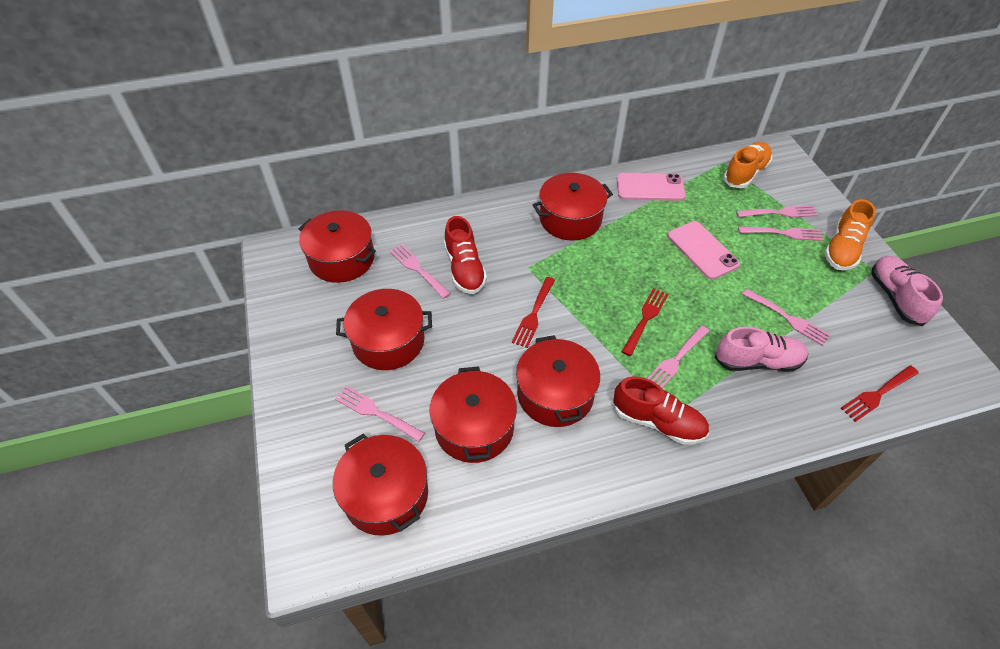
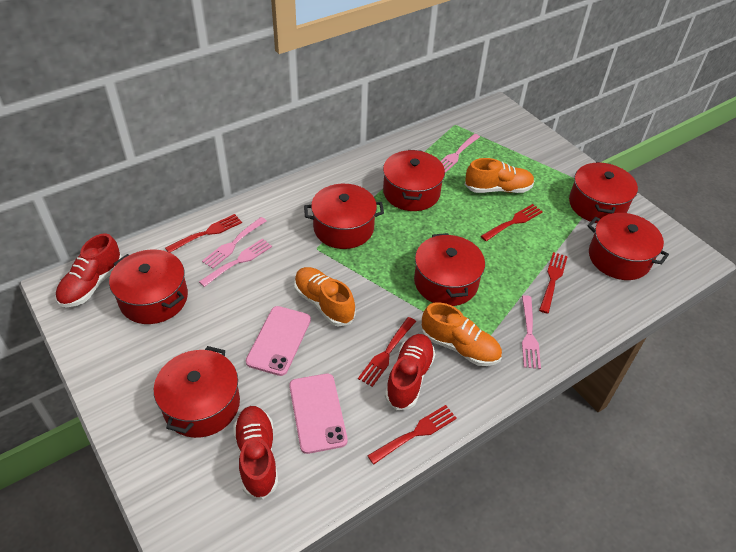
orange shoe: [723,142,772,188] [824,199,876,270] = 2 -> [294,267,356,326] [422,302,502,366] [465,158,535,193] = 3
pink fork: [335,386,425,442] [390,244,451,299] [647,325,709,388] [736,205,818,218] [738,227,824,241] [742,288,830,346] = 6 -> [199,238,272,287] [202,217,267,269] [441,134,480,173] [522,295,541,369] = 4
pink shoe: [715,327,808,372] [871,256,943,326] = 2 -> none = 0
red fork: [512,277,555,348] [621,288,668,356] [841,365,919,422] = 3 -> [165,214,242,253] [358,317,416,387] [367,405,457,465] [481,204,543,241] [539,252,568,314] = 5
red pot: [299,210,376,283] [333,434,428,536] [336,289,432,370] [429,366,517,463] [516,335,600,427] [532,173,613,241] = 6 -> [109,250,188,324] [154,346,240,438] [304,184,384,249] [383,150,445,211] [414,233,485,306] [569,162,638,223] [587,213,669,280] = 7
red shoe: [444,216,487,294] [613,376,709,445] = 2 -> [56,233,122,308] [233,406,278,500] [385,334,435,411] = 3

